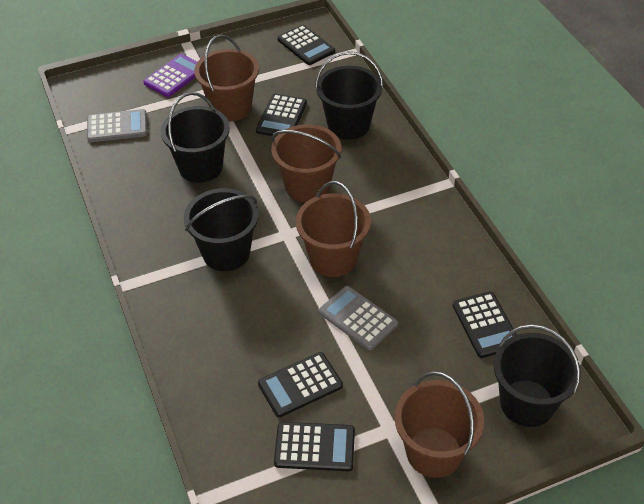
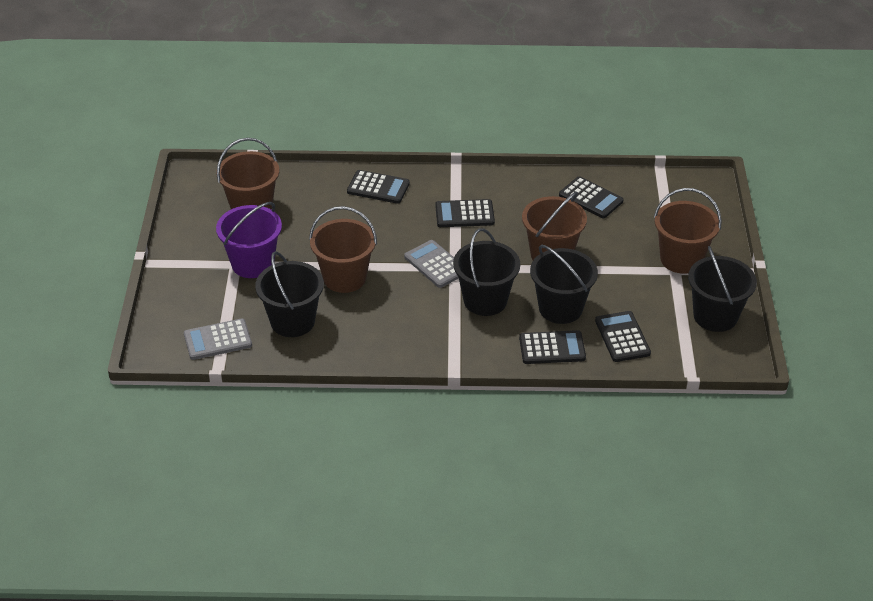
purple bucket: none = 0 -> [216,202,282,278] = 1
purple calculator: [143,54,197,97] = 1 -> none = 0

